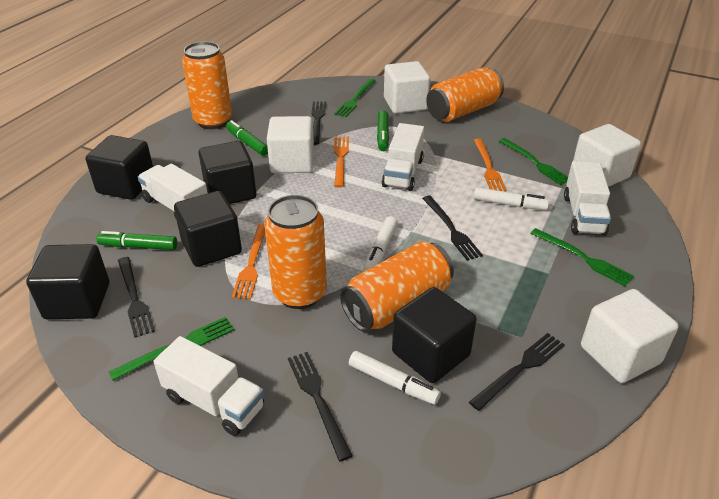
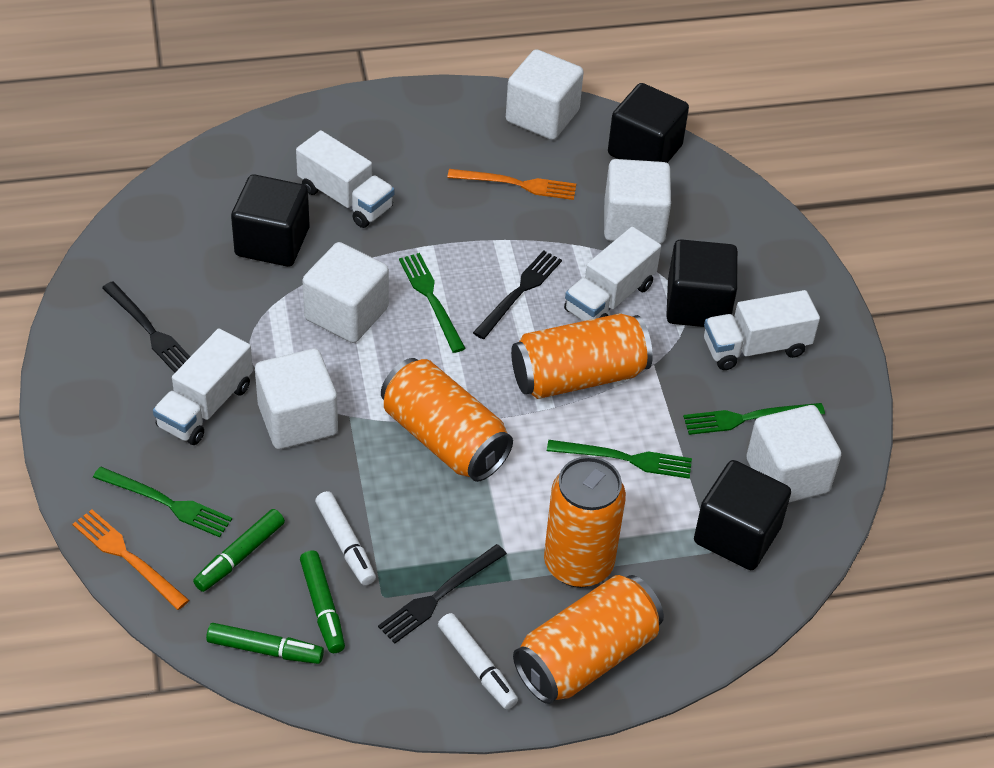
black cube: [26,244,109,319] [85,135,153,200] [174,191,242,267] [198,141,256,204] [392,287,477,383] = 5 -> [231,174,310,267] [608,83,689,163] [666,239,738,327] [694,460,791,570] = 4
black fork: [118,257,155,338] [288,352,353,461] [311,101,326,145] [422,196,483,261] [469,333,565,411] = 5 -> [102,281,190,373] [378,544,507,644] [473,250,562,339] = 3
orange fork: [232,224,265,300] [334,137,349,188] [474,139,507,192] = 3 -> [73,510,189,610] [447,169,576,200] = 2
white cube: [267,116,314,173] [384,61,430,114] [573,124,641,187] [581,289,679,383] = 4 -> [255,348,338,449] [302,242,389,343] [506,49,584,140] [604,159,671,244] [746,405,841,502] = 5
white marker: [349,351,441,405] [363,216,398,271] [474,187,549,210] = 3 -> [315,491,376,585] [438,613,518,710] = 2

